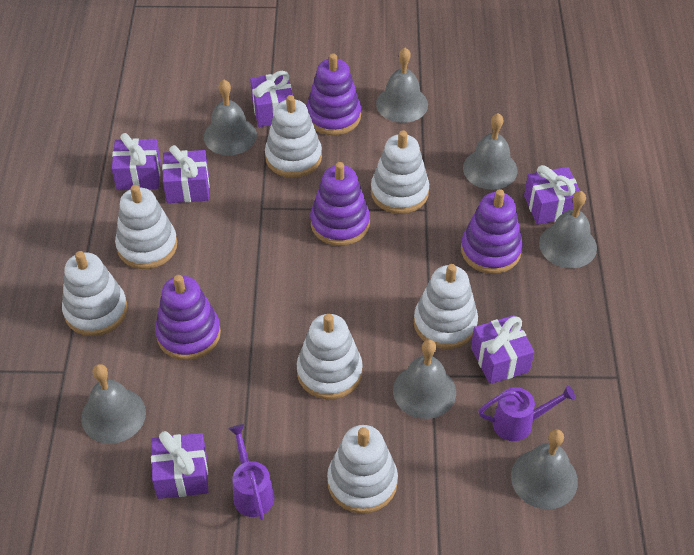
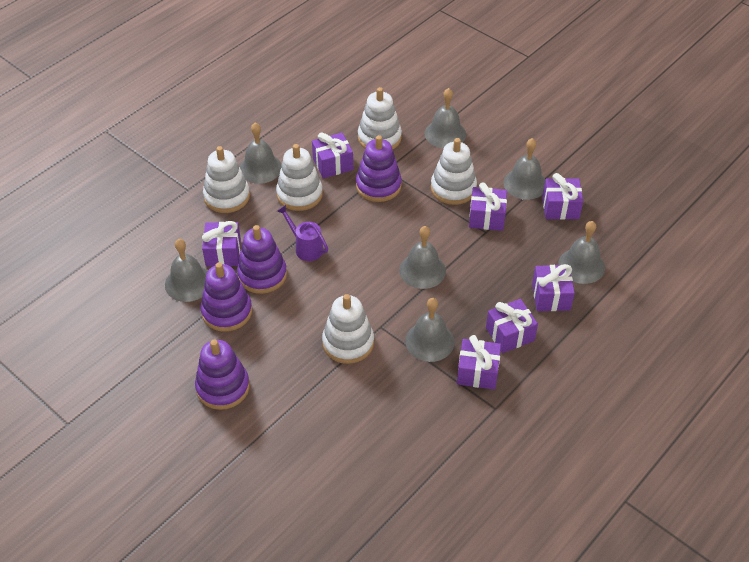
purple gift: [112,133,161,190] [151,431,208,499] [162,145,209,203] [250,71,293,127] [471,315,534,384] [524,165,580,225] = 6 -> [202,221,241,266] [312,133,353,178] [457,335,501,390] [469,182,507,231] [486,299,538,353] [532,264,575,311] [542,173,583,220] = 7
purple watering can: [229,424,274,520] [478,385,575,441] = 2 -> [277,205,328,261] = 1
white stacking toy: [62,251,127,336] [115,185,177,269] [265,95,322,178] [297,314,363,399] [327,425,398,514] [371,130,429,214] [414,264,478,349] = 7 -> [203,146,250,213] [276,144,323,211] [322,294,374,364] [358,87,402,149] [431,138,477,205] = 5

